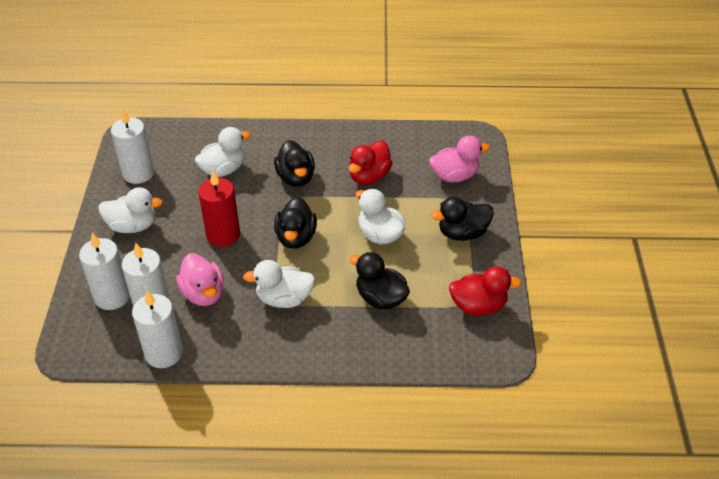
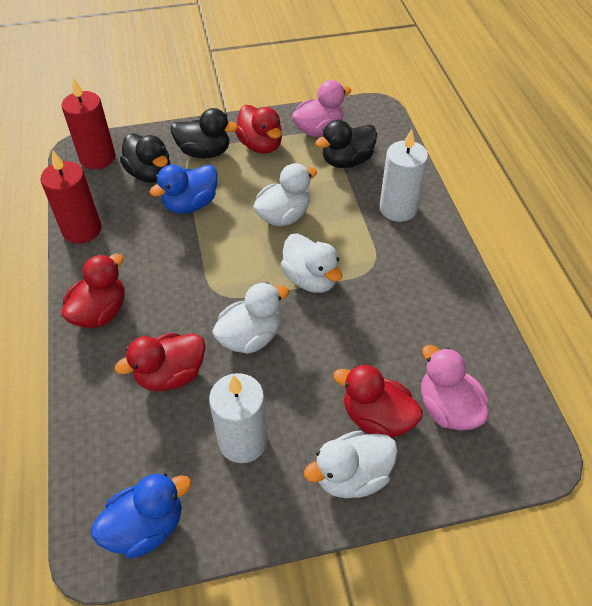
black duck: [274,140,315,187] [274,197,317,249] [350,252,410,310] [431,197,494,241] = 4 -> [120,133,170,183] [171,108,238,159] [315,120,377,168] = 3
blue duck: none = 0 -> [91,473,191,558] [150,164,217,214] = 2
red candle: [198,171,240,247] = 1 -> [40,150,101,244] [62,78,115,169] = 2
red duck: [349,141,392,185] [449,266,522,316] = 2 -> [61,254,125,328] [115,333,205,391] [235,105,282,154] [333,364,423,438] = 4
white candle: [79,232,130,310] [111,109,154,184] [122,243,171,307] [132,290,183,368] = 4 -> [209,373,268,463] [379,129,428,222] = 2

